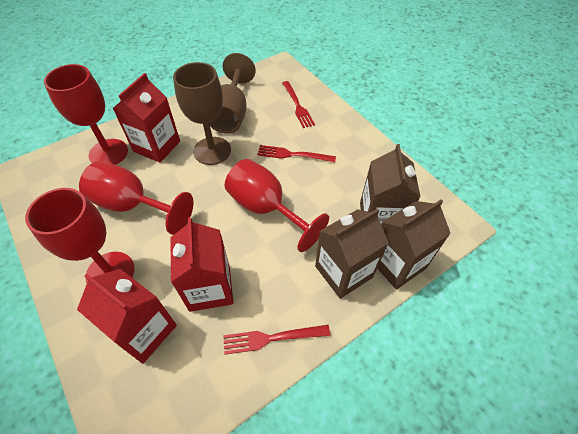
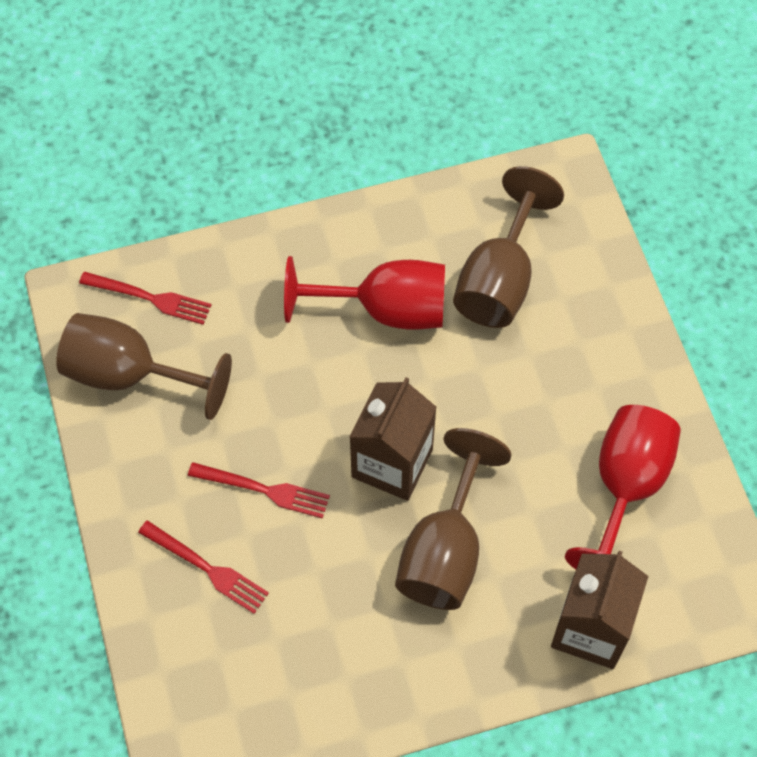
brown carton: [315,209,389,299] [360,144,421,223] [377,199,451,290] = 3 -> [350,377,437,501] [551,551,648,669] = 2
brown goblet: [173,62,231,165] [209,53,256,134] = 2 -> [56,313,232,420] [395,428,512,610] [453,166,564,328] = 3
red carton: [77,269,177,364] [113,73,180,163] [170,217,233,312] = 3 -> none = 0
red goblet: [25,188,134,284] [44,64,128,165] [79,162,194,235] [225,159,329,252] = 4 -> [284,256,445,330] [565,405,681,569] = 2

